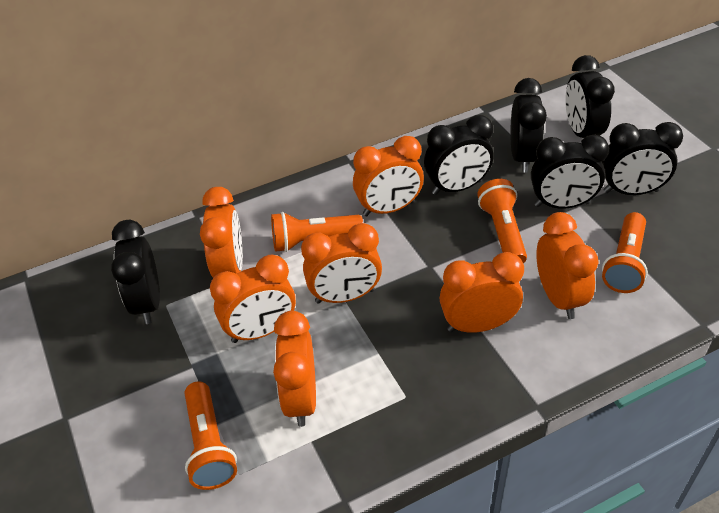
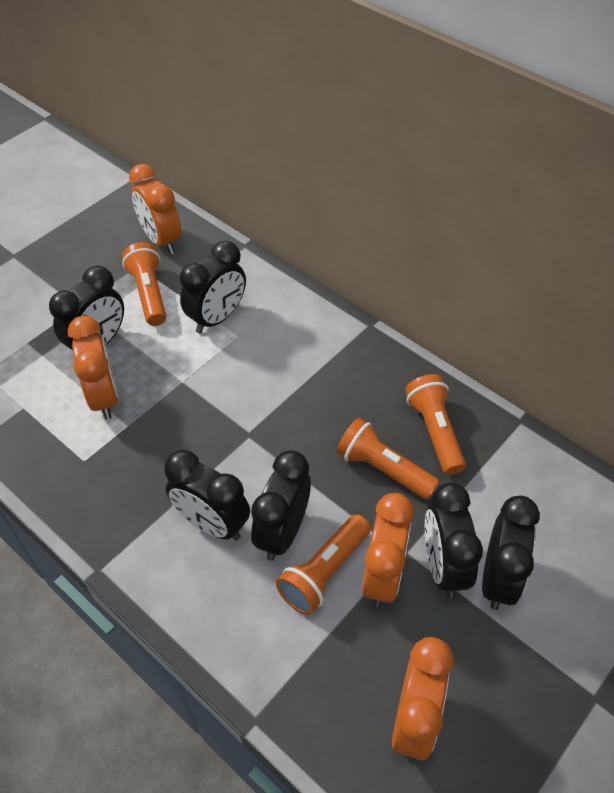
orange clock: [200,187,243,278] [210,255,296,343] [273,311,316,427] [301,223,382,304] [353,136,424,216] [440,252,524,333] [536,212,599,319] = 7 -> [68,316,119,420] [129,164,181,254] [362,493,414,608] [392,637,453,760] = 4

